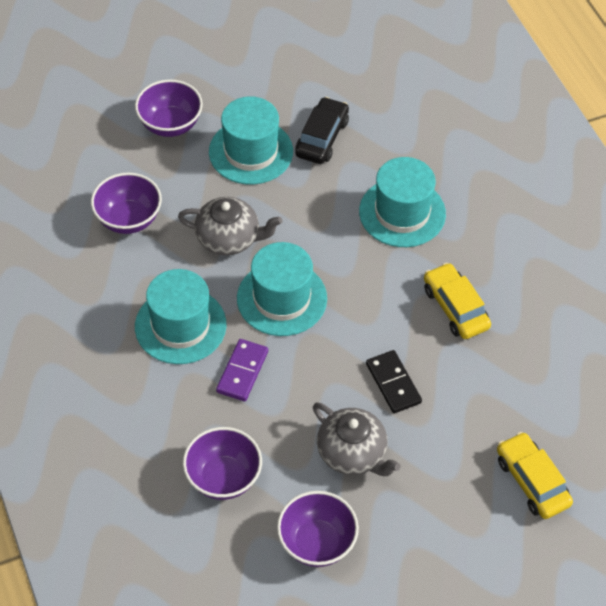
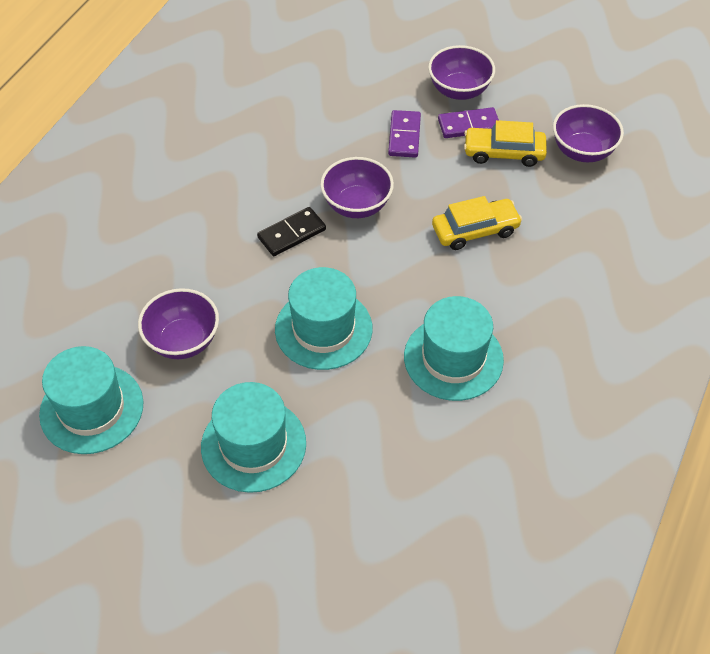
black car: [295,97,349,164] = 1 -> none = 0
grey teapot: [178,197,283,255] [313,403,401,476] = 2 -> none = 0
purple domino: [216,339,268,401] = 1 -> [388,110,421,158] [438,107,499,138] = 2

